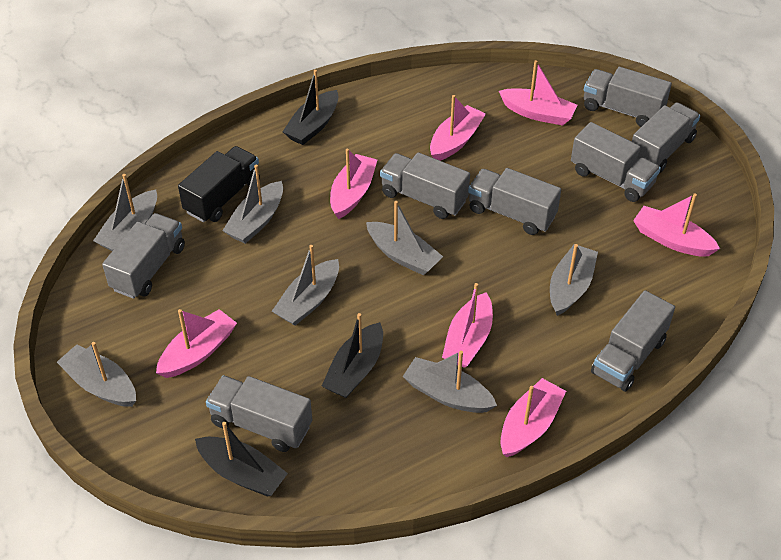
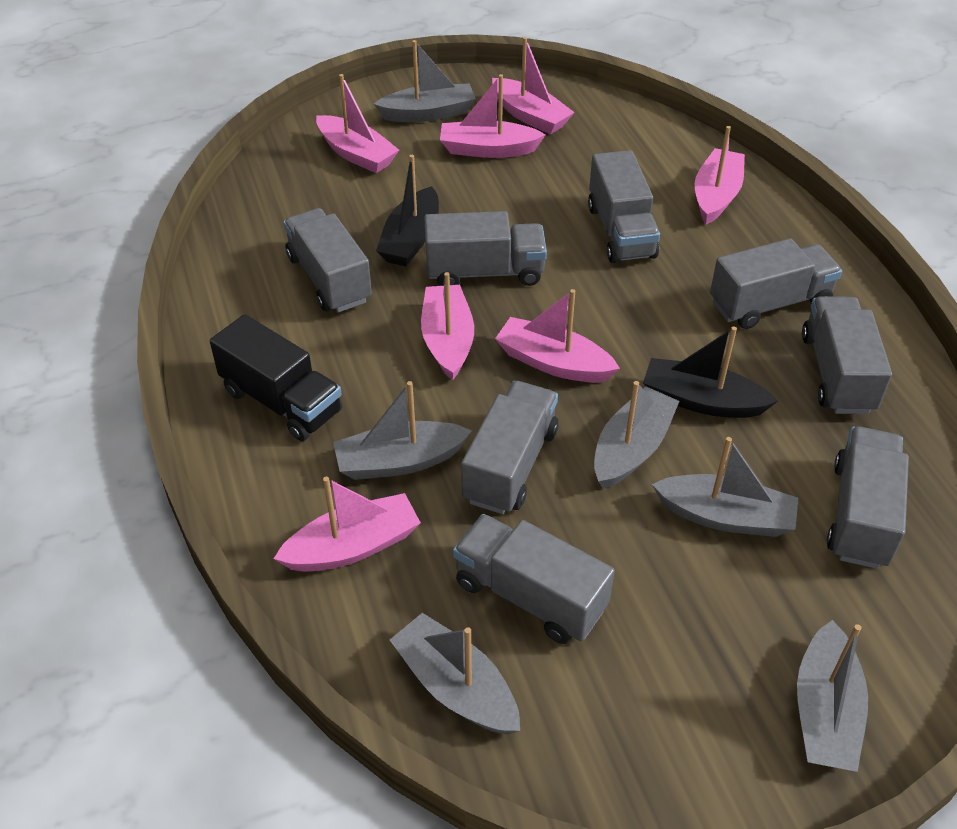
black boat: [195,422,288,497] [282,70,339,145] [322,313,383,398] = 3 -> [376,155,439,266] [643,326,778,418] = 2
grey boat: [57,342,136,407] [93,174,157,251] [222,164,283,244] [272,245,339,326] [366,201,443,275] [403,351,497,413] [550,244,598,316] = 7 -> [333,381,472,480] [374,40,476,122] [390,613,520,734] [594,381,679,489] [652,437,798,537] [797,620,868,772] = 6

